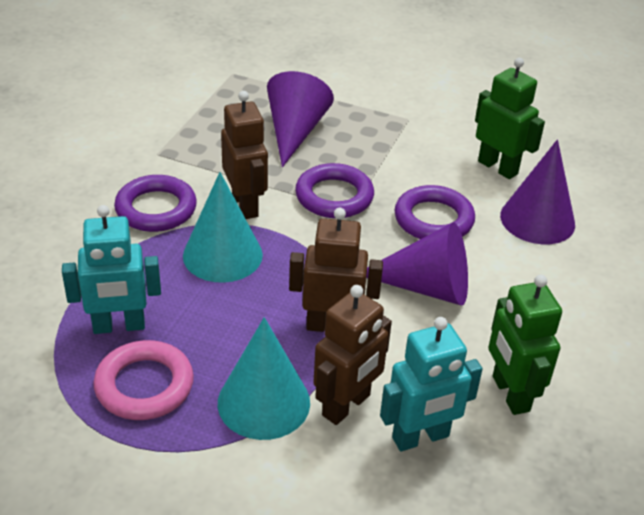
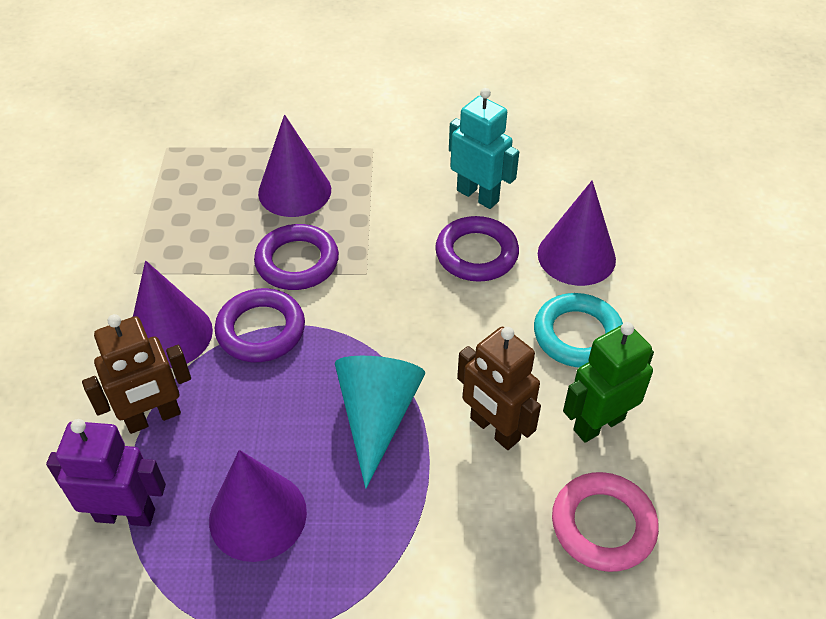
brown robot: [221,91,268,219] [289,208,383,332] [313,285,392,425] = 3 -> [82,314,191,434] [457,327,541,450] = 2
green robot: [475,58,545,179] [489,275,562,415] = 2 -> [563,322,654,443] = 1
purple cone: [267,71,334,167] [366,222,468,306] [500,139,575,244] = 3 -> [133,261,213,368] [209,450,307,562] [258,115,331,217] [538,180,616,286] = 4
purple robot: none = 0 -> [46,419,166,527] = 1
turquoise cone: [183,172,263,283] [218,317,310,440] = 2 -> [335,356,425,488] = 1
turquoise ring: none = 0 -> [534,293,623,367] = 1
turquoise robot: [62,205,161,334] [380,317,483,451] = 2 -> [449,88,519,209] = 1

